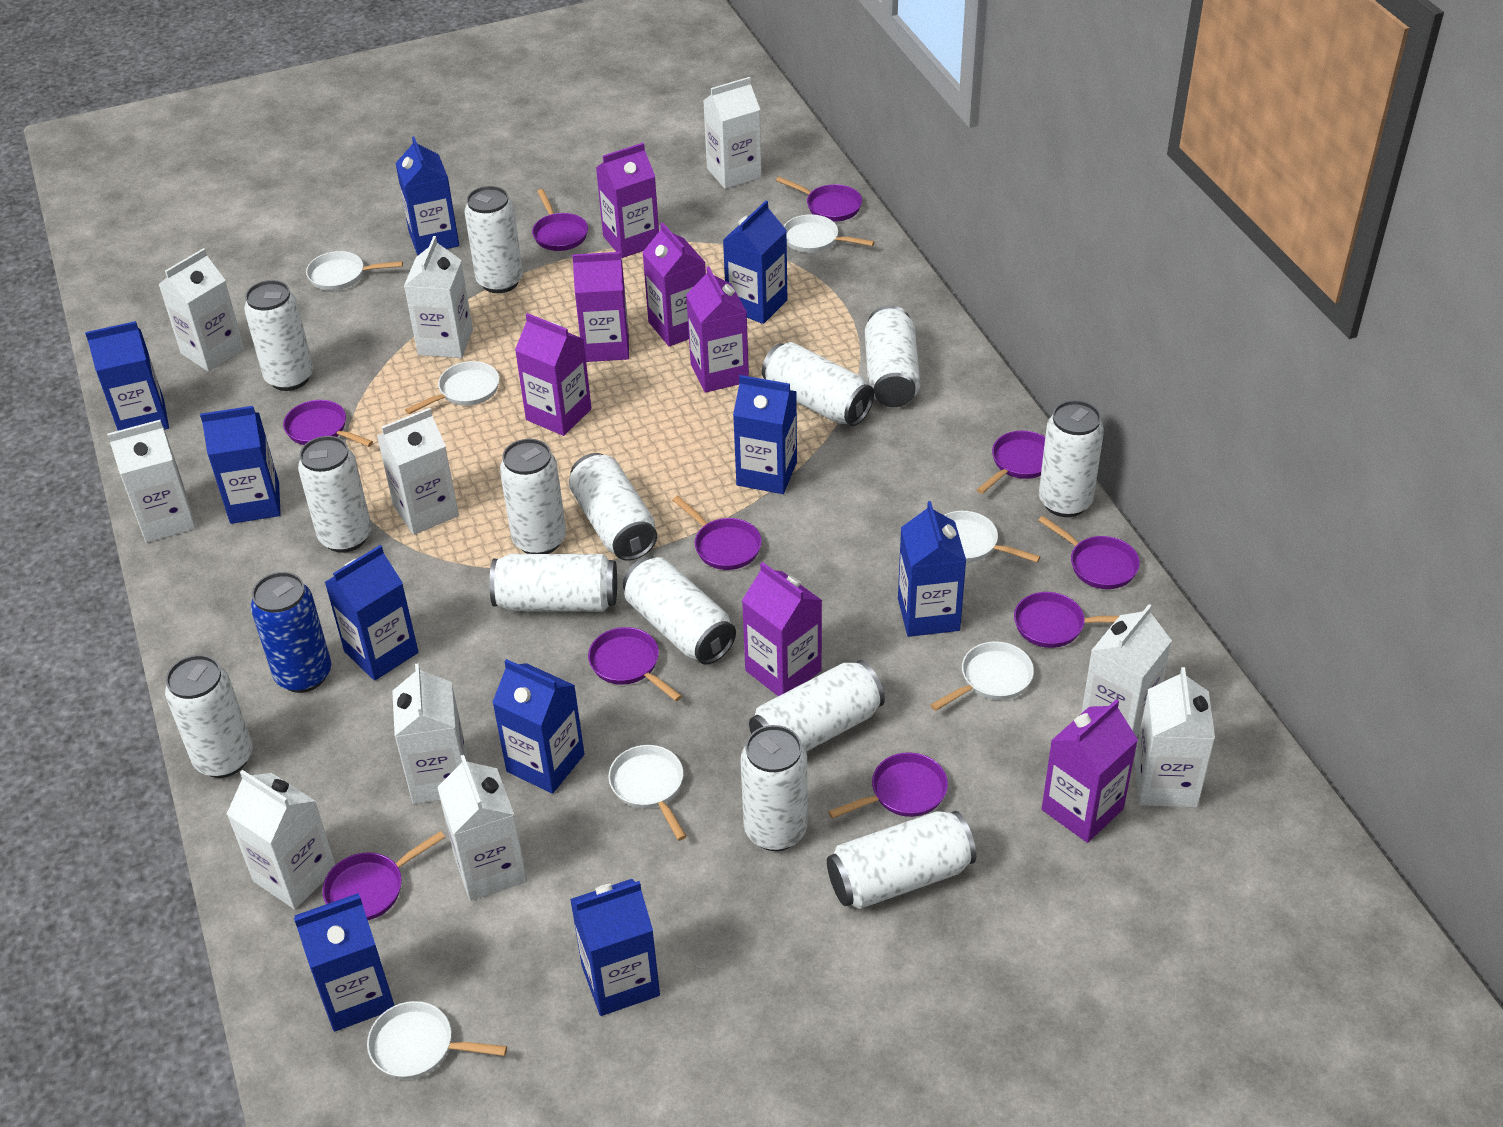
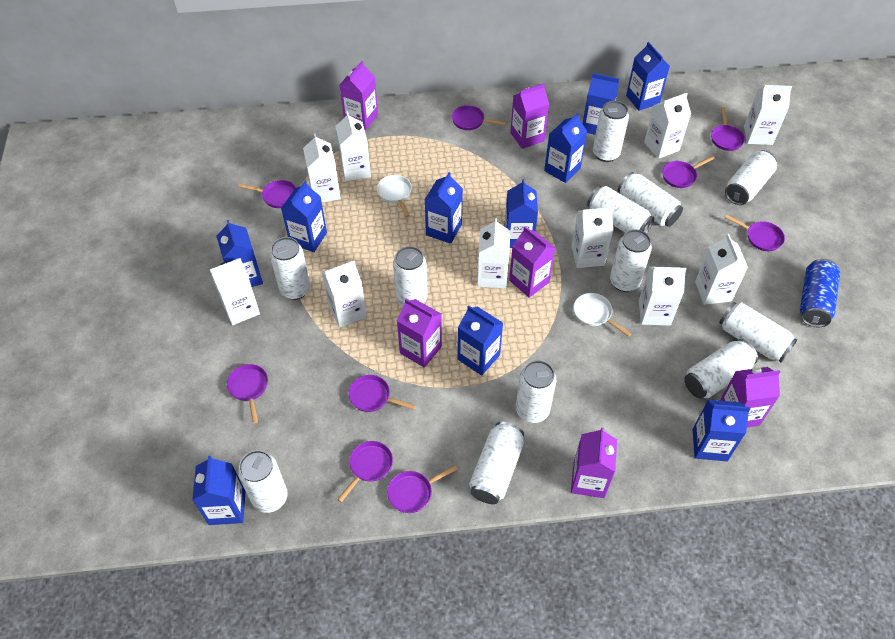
purple carton: [515,313,592,436] [572,252,629,362] [596,143,659,258] [642,222,706,346] [686,266,749,393] [742,562,822,696] [1042,699,1138,843] = 7 -> [340,61,378,130] [397,299,442,368] [509,226,555,298] [510,83,549,149] [571,427,617,498] [720,367,780,427] = 6
purple pan: [283,400,373,447] [323,831,445,920] [532,189,588,251] [588,627,682,701] [673,496,762,570] [776,177,862,222] [828,752,948,819] [977,431,1045,494] [1014,592,1119,648] [1038,516,1140,589] = 10 -> [227,364,268,424] [238,180,296,208] [337,441,393,502] [348,375,416,412] [387,465,458,513] [452,105,506,130] [662,156,715,188] [711,107,745,151] [725,215,785,251] = 9
white can: [165,655,252,778] [244,280,313,391] [298,436,372,553] [465,186,523,293] [489,554,617,612] [500,439,566,554] [569,453,657,561] [623,556,736,664] [741,725,808,851] [749,660,885,752] [762,342,874,426] [827,811,976,909] [865,305,920,407] [1039,400,1104,517] = 14 -> [238,450,288,513] [270,237,310,300] [393,246,428,306] [469,422,524,504] [516,360,556,423] [587,186,654,233] [593,101,629,162] [610,229,652,292] [618,172,683,227] [684,339,758,398] [719,302,798,363] [725,150,777,205] = 12
white pan: [306,251,403,291] [367,1001,507,1079] [405,361,499,414] [608,745,687,841] [784,214,875,253] [930,641,1034,711] [944,511,1040,563] = 7 -> [377,175,412,217] [573,293,631,337] = 2

